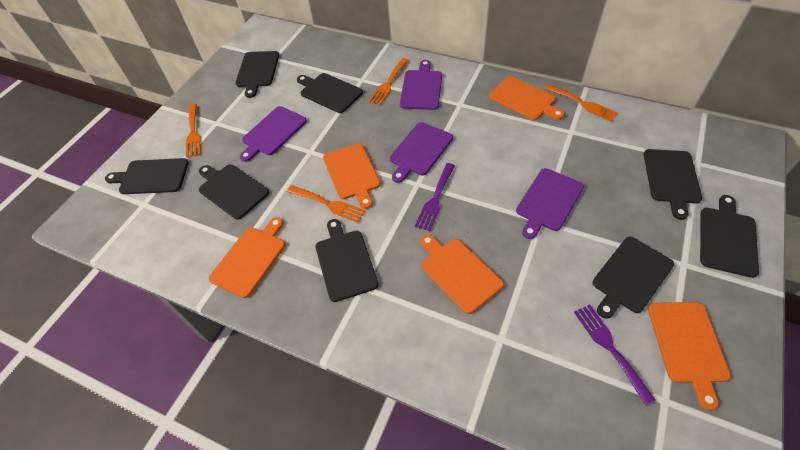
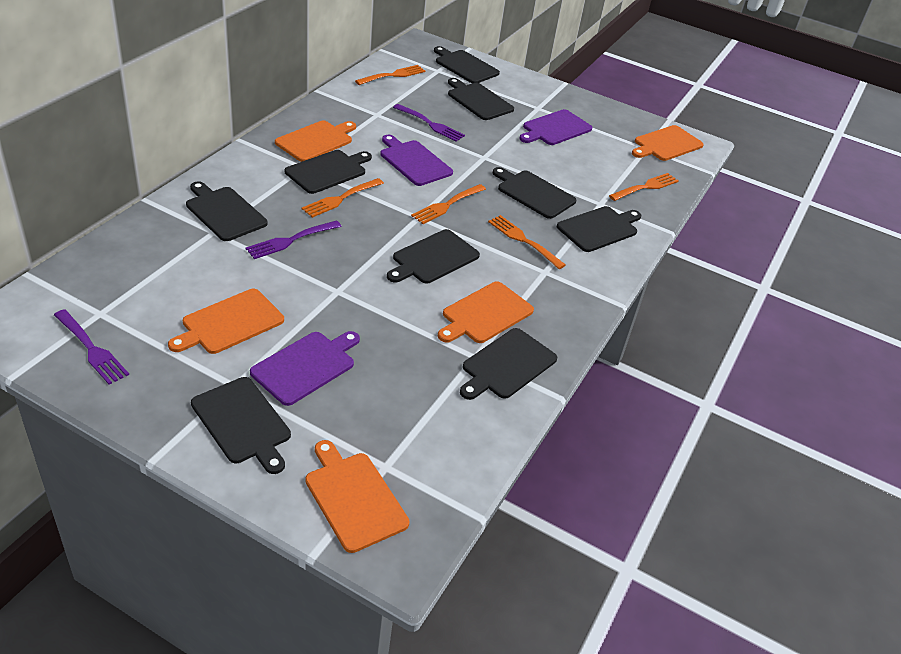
black cutting board: [105,158,189,194] [199,164,269,219] [235,51,279,98] [297,73,363,113] [315,219,379,302] [592,237,674,319] [644,149,702,220] [700,195,759,278] = 8 -> [186,181,268,241] [191,377,291,474] [285,150,372,194] [387,229,480,284] [434,46,500,83] [448,78,514,120] [460,328,557,400] [493,167,576,219] [557,206,641,252] = 9
orange fork: [186,103,201,158] [287,185,365,223] [369,58,409,105] [544,84,618,122] = 4 -> [302,178,384,218] [355,65,425,85] [411,184,486,224] [488,215,566,269] [609,173,679,201] = 5
purple cutting board: [240,106,307,162] [390,122,453,183] [400,60,442,110] [516,168,584,239] = 4 -> [250,331,360,406] [380,135,453,186] [519,109,593,145] = 3
purple fork: [415,163,455,231] [574,304,655,405] = 2 -> [54,309,129,385] [246,220,342,259] [393,104,465,142] = 3

